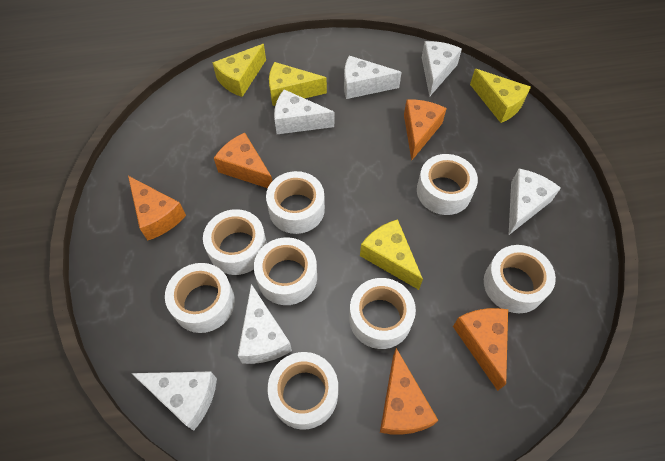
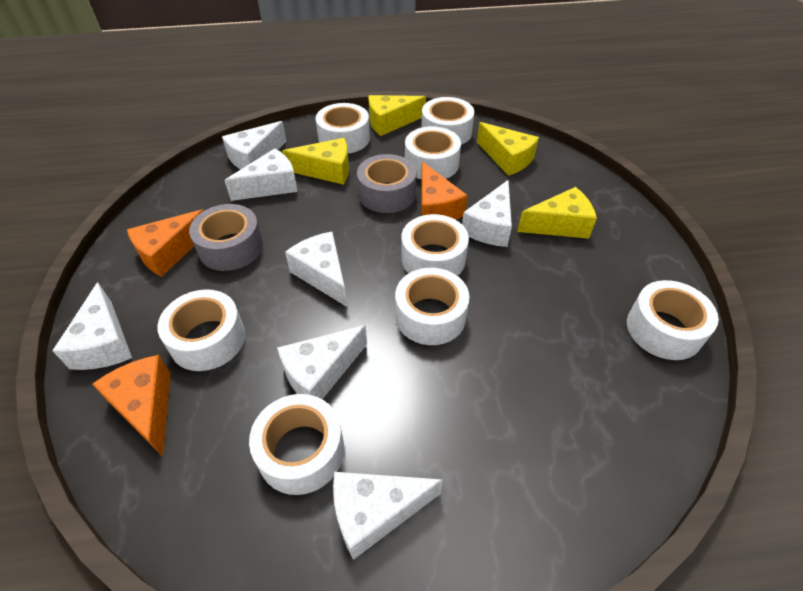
grey tape: none = 0 -> [189,204,263,271] [357,154,416,213] = 2
orange cheese: [128,176,186,240] [214,133,272,188] [380,348,438,435] [404,100,447,160] [453,308,508,391] = 5 -> [93,355,171,456] [127,209,204,277] [421,162,468,220] = 3
white cheese: [131,372,217,431] [238,284,292,364] [274,89,334,134] [344,56,402,99] [422,41,462,97] [508,169,561,236] = 6 -> [52,282,132,370] [222,121,286,170] [224,148,298,201] [277,325,367,399] [285,232,347,307] [333,472,443,560] [462,180,512,247] = 7

